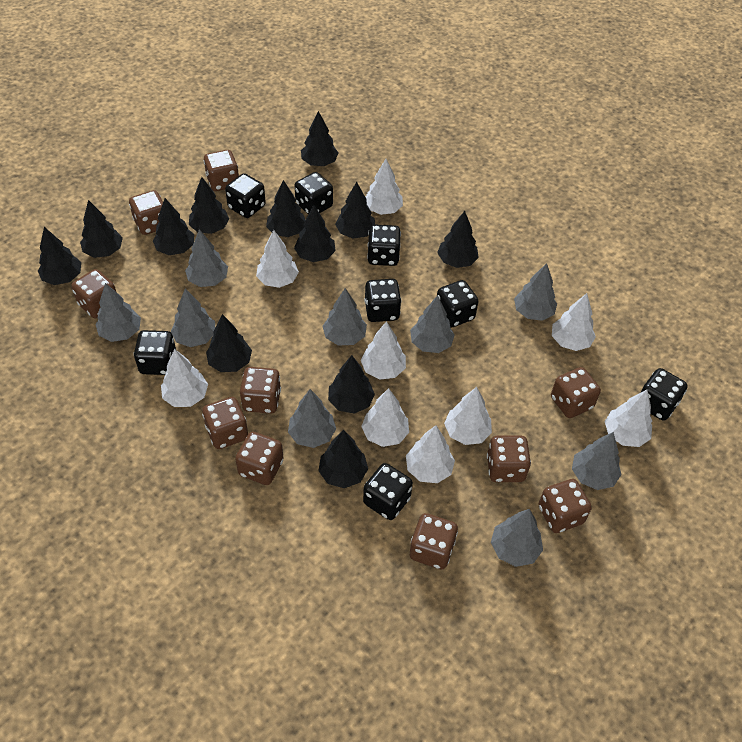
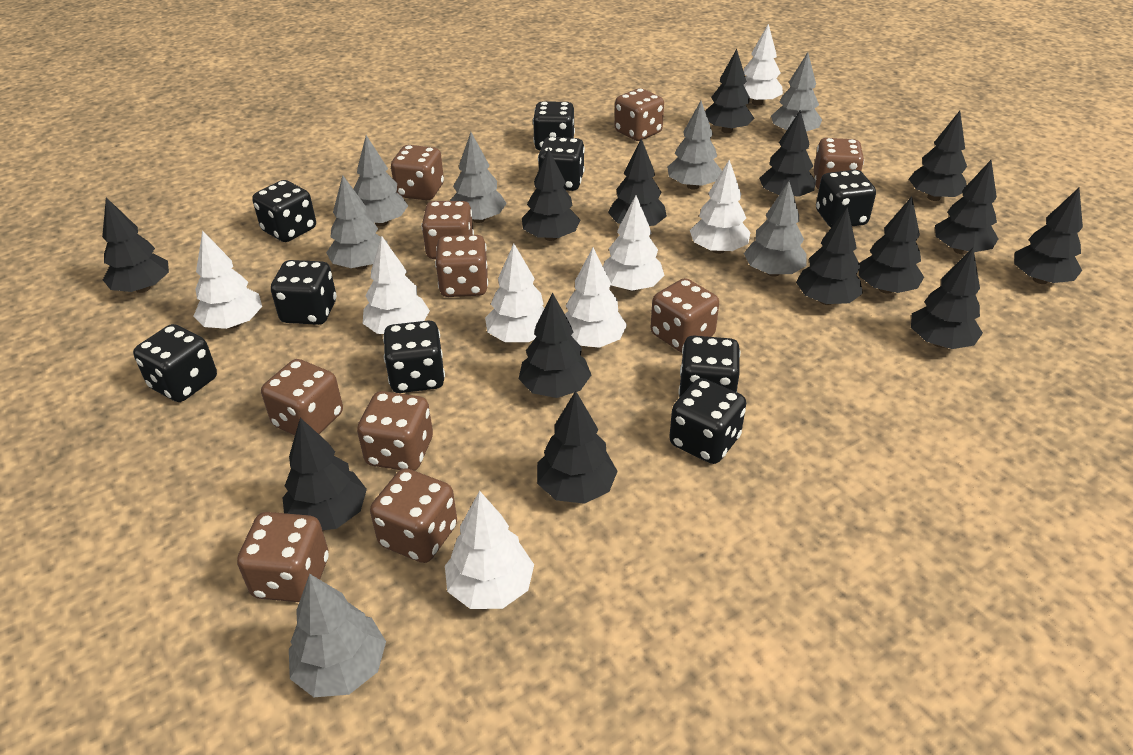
black dice: [134,330,176,375] [225,173,266,218] [295,172,333,214] [363,463,413,520] [364,279,401,322] [367,224,401,266] [437,280,479,328] [641,368,688,421] = 8 -> [133,324,217,402] [252,180,316,242] [271,260,336,325] [383,321,445,393] [533,101,575,150] [538,137,585,191] [669,378,746,464] [679,336,740,397] [816,170,876,227] = 9
black tree: [38,227,81,285] [80,200,123,258] [153,198,194,255] [189,177,229,234] [206,314,252,372] [266,180,305,237] [294,205,336,262] [301,111,338,166] [318,429,368,488] [328,355,375,414] [335,182,375,239] [437,211,479,268] = 12 -> [102,198,169,293] [283,418,367,530] [519,292,591,398] [522,148,580,241] [537,391,618,504] [608,138,667,226] [705,49,754,133] [759,110,816,197] [796,208,863,305] [859,196,924,294] [909,111,967,201] [911,248,983,349] [935,160,998,254] [1014,188,1083,284] = 14
grey tree: [95,283,141,342] [171,289,215,347] [185,229,228,287] [288,389,336,448] [322,288,367,346] [410,295,455,353] [491,509,543,567] [514,263,557,321] [572,432,622,490] = 9 -> [289,574,386,697] [326,175,388,270] [353,135,408,226] [450,132,507,223] [667,101,722,190] [744,181,806,277] [771,52,822,131] = 7
white tree: [161,349,208,407] [256,230,299,288] [361,321,406,380] [361,388,409,447] [366,159,403,215] [406,425,455,483] [444,387,492,445] [552,293,596,351] [604,390,652,447] = 9 -> [193,230,262,329] [363,236,430,334] [445,491,534,609] [485,244,544,342] [565,248,627,348] [603,195,665,291] [690,160,751,254] [744,24,783,106] = 8

